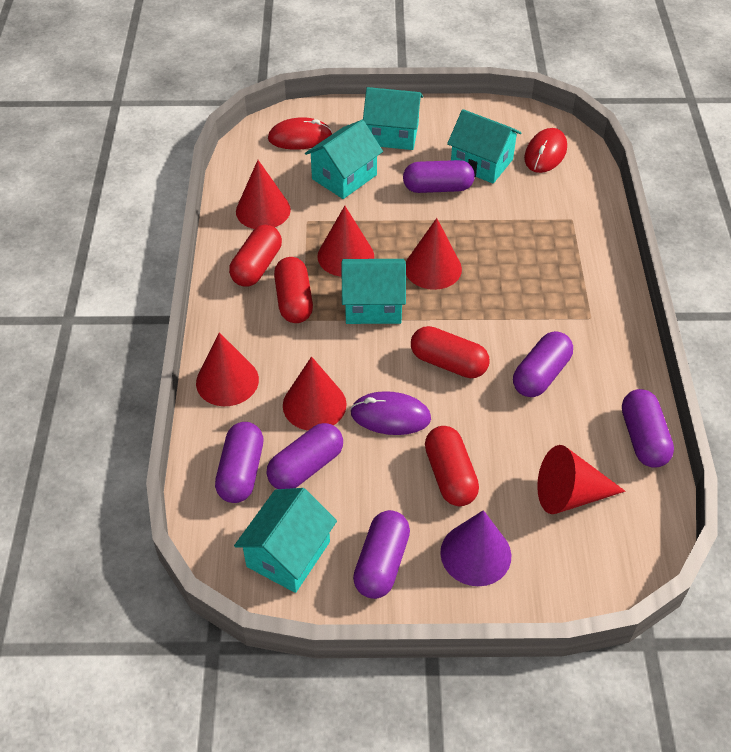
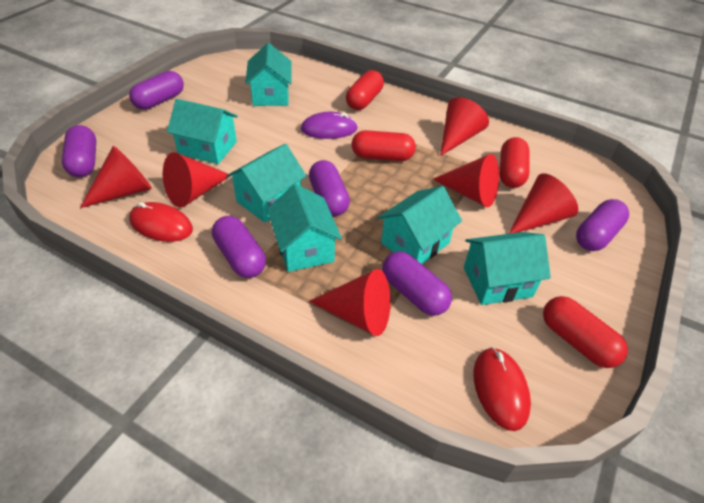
purple cone: [440,510,511,586] = 1 -> none = 0
turquoise house: [234,488,337,593] [305,120,383,199] [342,259,406,324] [363,87,423,150] [447,109,522,183] = 5 -> [167,99,238,164] [227,144,306,223] [245,43,292,106] [267,184,342,272] [378,186,462,264] [464,232,551,305] = 6

